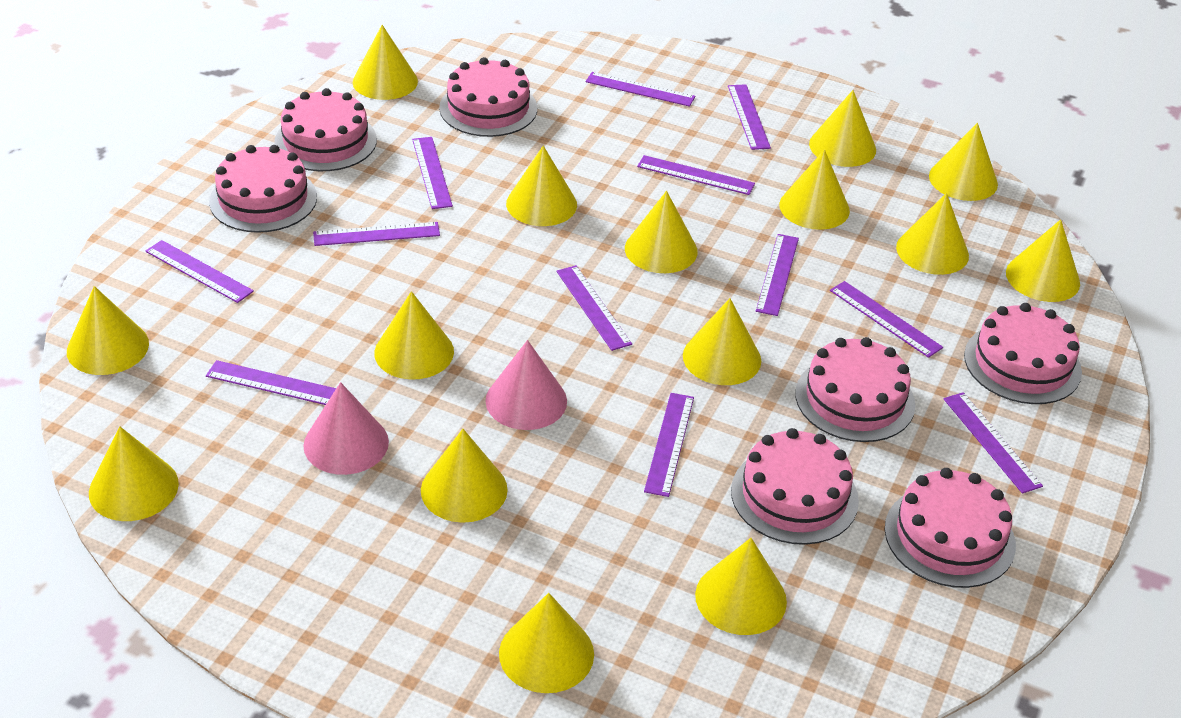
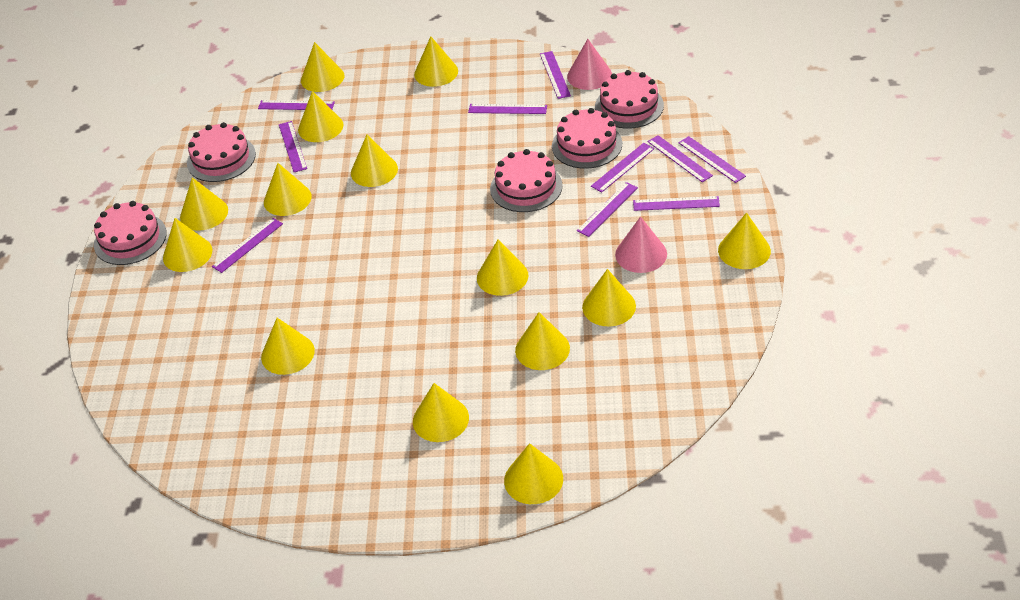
pink cake: [209,145,317,233] [274,88,377,171] [439,57,537,137] [731,428,859,545] [795,337,915,442] [885,468,1016,588] [964,303,1082,404] = 7 -> [94,201,167,265] [187,122,256,182] [490,149,563,212] [552,108,622,169] [595,70,664,129] = 5
purple ruler: [146,240,254,303] [206,360,336,405] [313,222,440,246] [412,137,453,209] [556,265,632,351] [586,72,695,107] [637,155,755,195] [644,393,694,497] [728,84,771,150] [756,234,799,316] [830,281,943,358] [944,392,1043,493] = 12 -> [212,218,283,273] [258,100,335,110] [279,121,307,172] [468,104,547,114] [540,51,571,99] [577,182,638,237] [591,143,655,192] [633,196,720,211] [647,135,713,182] [678,136,746,183] = 10
yellow cone: [67,286,149,375] [89,426,179,521] [353,25,418,100] [374,291,454,380] [421,429,508,523] [499,593,594,693] [506,146,577,226] [625,191,698,273] [683,298,761,385] [695,538,787,635] [779,150,850,230] [809,90,876,167] [896,193,969,275] [929,123,998,201] [1006,219,1080,302] = 15 -> [163,218,212,272] [180,177,228,231] [261,318,315,375] [264,163,312,216] [298,91,344,142] [301,42,344,92] [351,134,398,187] [413,383,469,442] [414,36,458,87] [477,240,528,296] [504,443,563,504] [515,312,570,370] [582,269,636,326] [718,212,771,269] = 14

